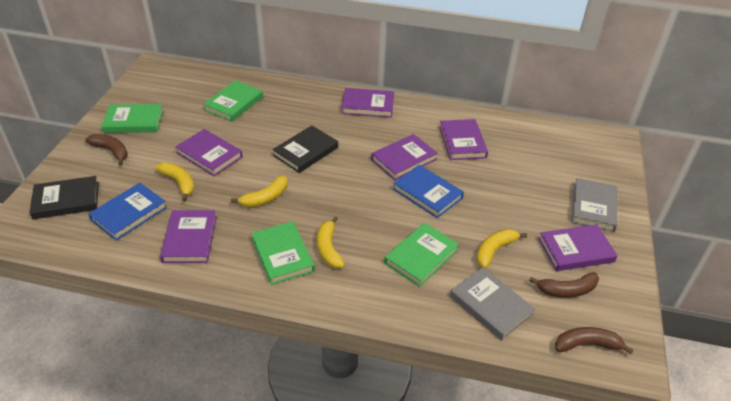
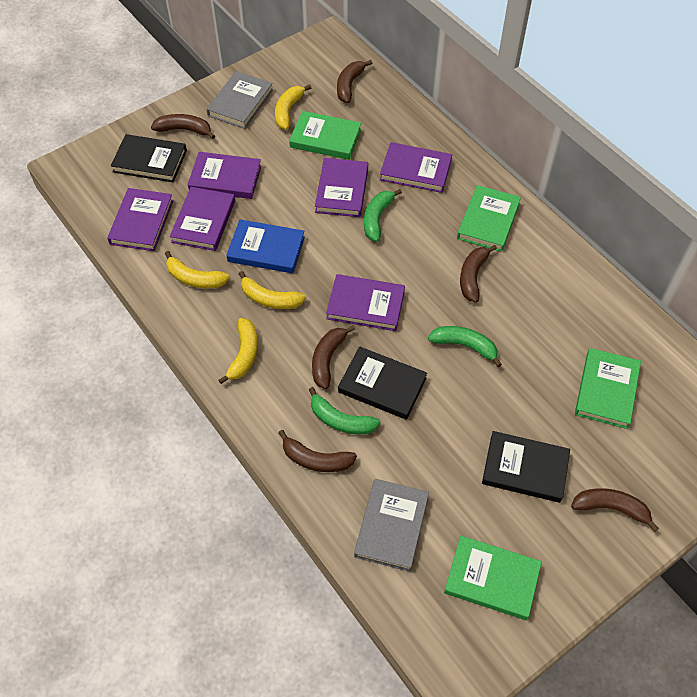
black book: [29,176,99,219] [272,125,338,173] = 2 -> [111,134,187,182] [338,347,427,420] [482,431,570,503] = 3
blue book: [88,183,167,241] [393,165,464,218] = 2 -> [226,219,305,273] = 1
brown banana: [85,134,128,165] [529,272,599,298] [555,327,634,354] = 3 -> [151,114,215,139] [278,430,357,472] [312,325,355,389] [337,60,372,103] [460,245,497,303] [571,488,659,532] = 6
green banana: none = 0 -> [309,387,380,434] [364,189,402,242] [428,326,502,367] = 3

